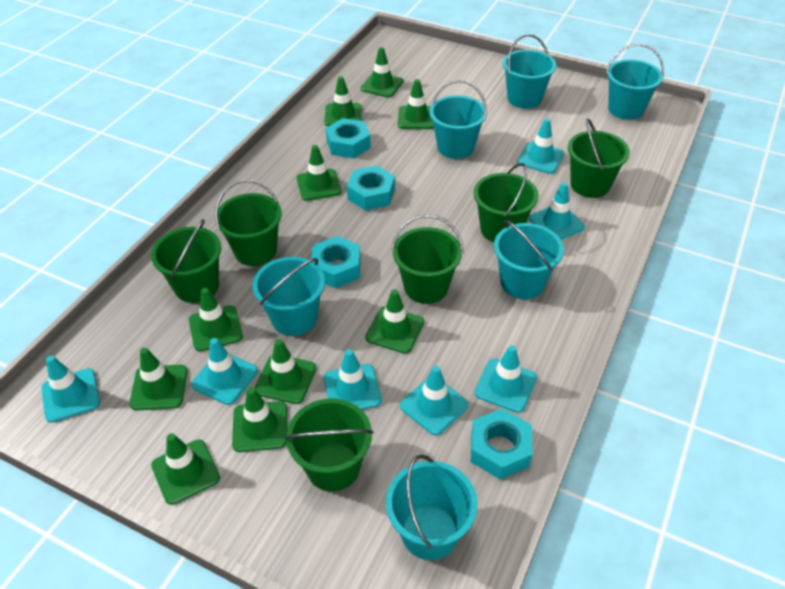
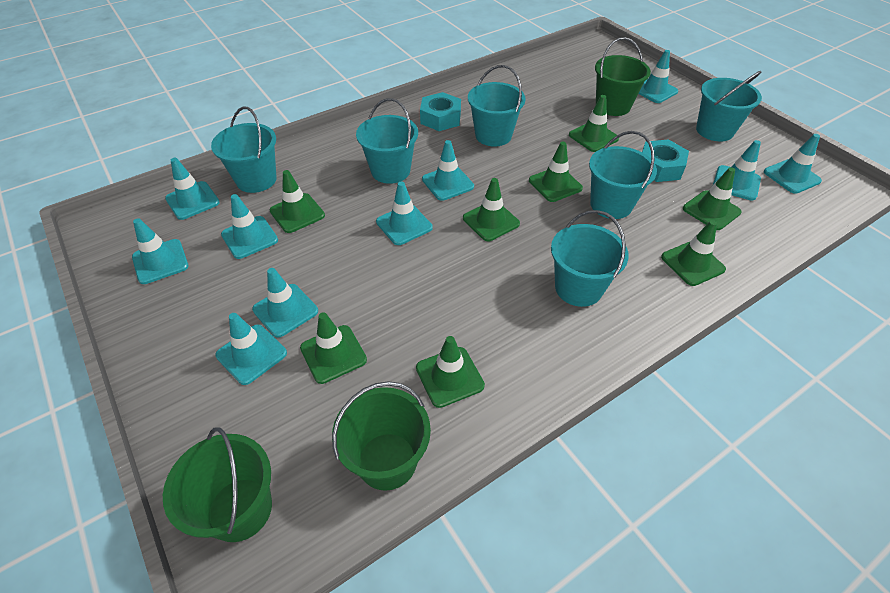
green bucket: [151,219,222,303] [215,180,282,266] [285,398,373,492] [392,214,463,304] [474,163,539,242] [568,119,630,198] = 6 -> [163,427,272,542] [332,381,431,491] [595,37,651,116] = 3
green traffic cone: [129,348,187,411] [151,433,220,505] [189,288,243,351] [232,387,287,452] [255,339,316,404] [297,145,342,201] [324,76,362,126] [361,47,403,98] [365,289,424,354] [398,79,434,129] = 10 -> [270,170,325,233] [300,312,367,384] [416,336,485,408] [463,178,520,241] [529,142,583,202] [569,95,619,152] [661,220,726,286] [683,167,742,230] = 8
turquoise nut: [311,236,361,288] [326,118,371,158] [347,166,395,211] [471,408,533,479] = 4 -> [420,92,461,131] [642,139,689,182] = 2
turquoise traffic cone: [42,356,100,423] [191,338,258,405] [324,349,382,410] [400,366,468,435] [475,345,537,413] [517,118,564,174] [529,182,585,239] = 7 -> [132,218,189,284] [165,158,220,220] [215,313,287,385] [221,194,278,259] [252,268,318,338] [376,182,433,245] [422,140,474,201] [639,50,678,103] [713,140,761,200] [764,134,822,194] = 10

